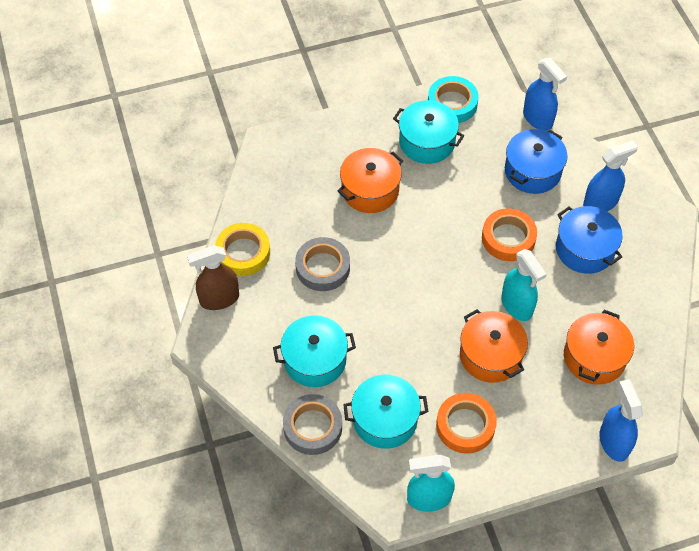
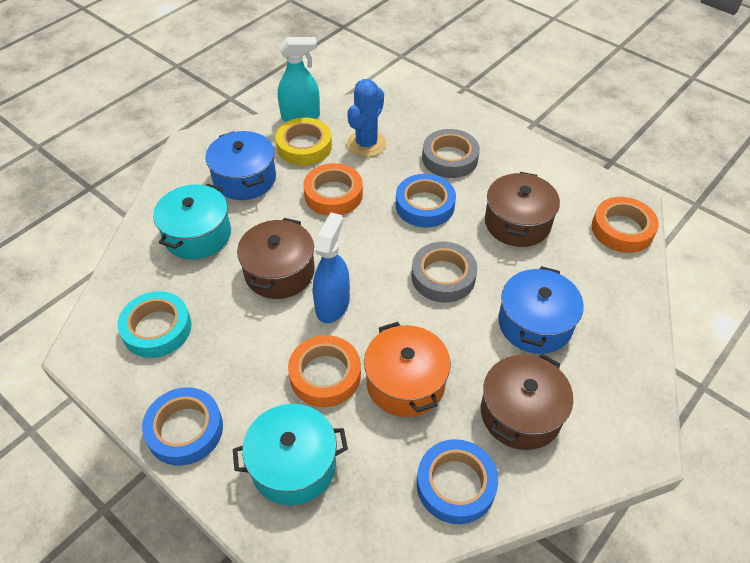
blue cactus: none = 0 -> [347,79,387,157] = 1
blue spray bottle: [523,58,567,131] [583,141,638,211] [599,379,643,462] = 3 -> [313,212,350,323] = 1
blue tape: none = 0 -> [142,387,223,466] [396,174,456,228] [417,439,498,524] = 3
brown pot: none = 0 -> [237,218,315,299] [481,353,573,450] [485,172,560,247] = 3
brown spray bottle: [187,245,239,310] = 1 -> none = 0
orange pot: [338,148,403,213] [460,309,528,383] [564,310,634,385] = 3 -> [364,322,451,417] = 1
orange tape: [436,393,497,454] [482,208,537,261] = 2 -> [288,335,361,407] [303,163,363,216] [592,197,659,253] = 3
turquoise pot: [273,315,356,387] [343,374,429,449] [393,100,464,164] = 3 -> [153,183,231,260] [233,404,348,505] = 2
turquoise spray bottle: [407,455,455,512] [501,249,547,321] = 2 -> [278,37,320,122] = 1

